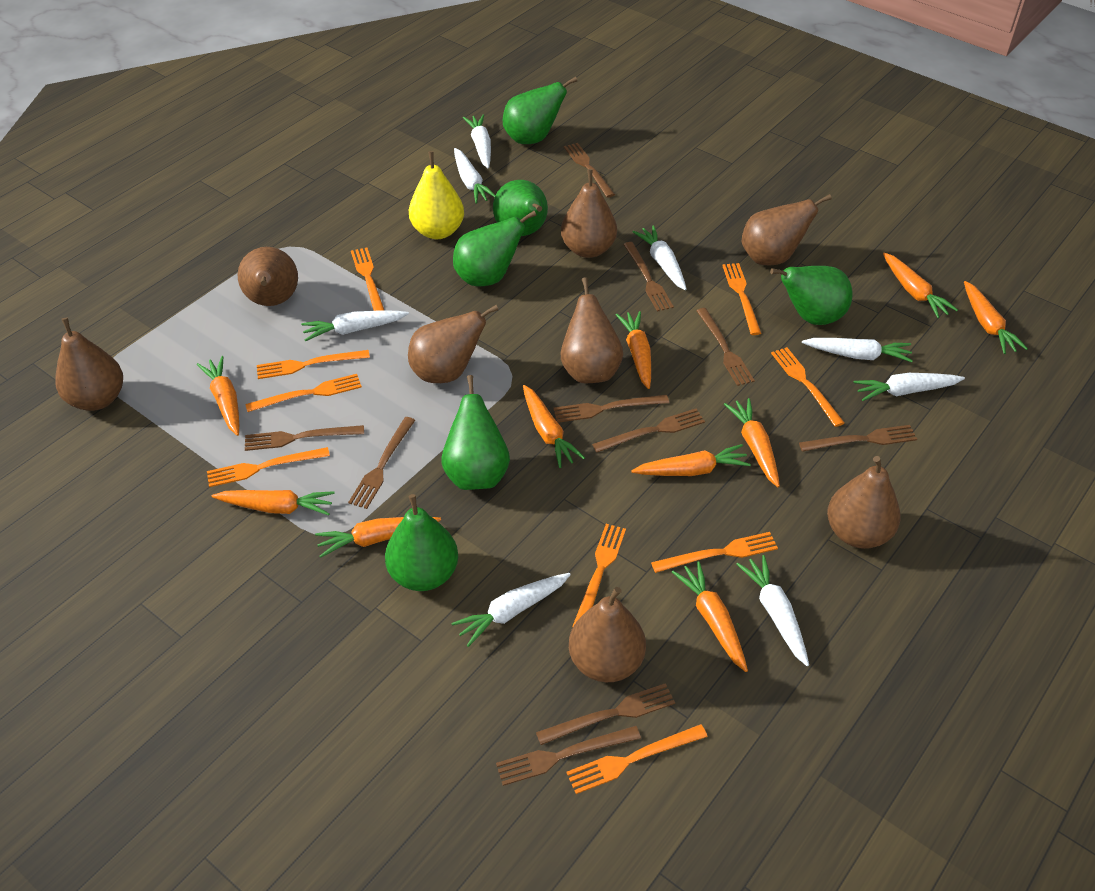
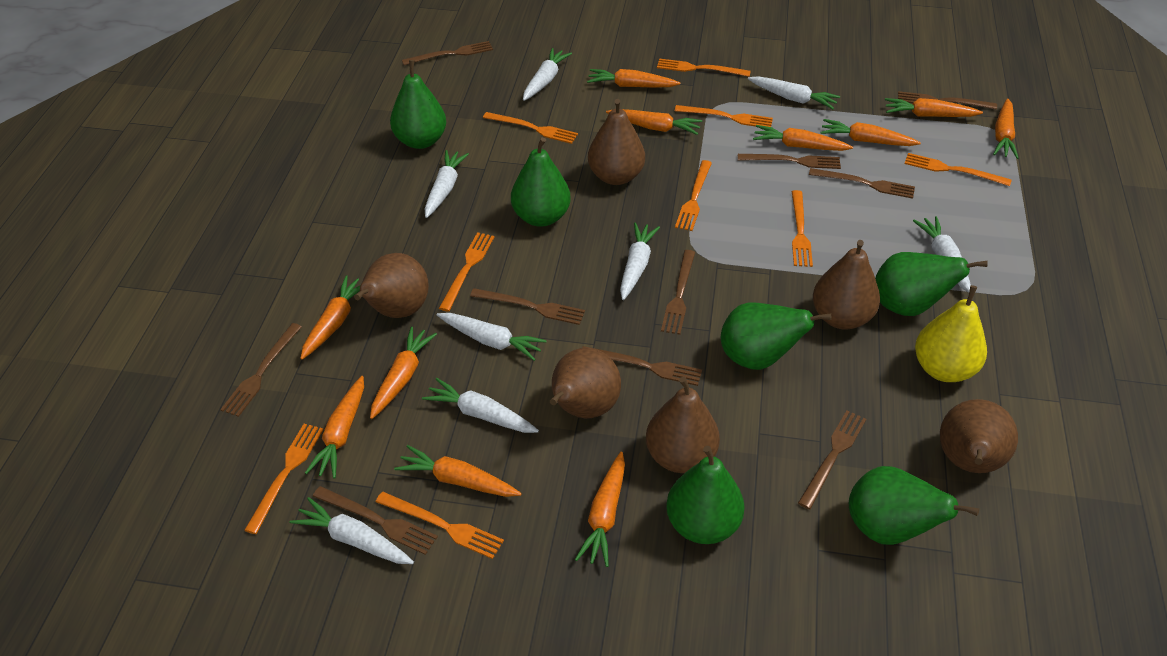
brown pear: [55,317,123,411] [237,247,298,306] [408,305,498,383] [561,169,617,258] [561,277,623,383] [569,587,646,682] [742,194,832,265] [827,456,901,549] = 8 -> [354,253,429,318] [550,348,621,418] [588,99,645,185] [646,377,720,473] [813,240,880,330] [940,399,1018,473] = 6
orange carrot: [197,356,239,436] [212,490,335,515] [315,517,441,558] [523,385,585,468] [616,311,651,389] [631,444,751,476] [672,561,748,672] [724,398,780,487] [883,253,958,318] [964,281,1028,354] = 10 -> [300,275,360,360] [305,376,364,478] [370,327,437,419] [394,445,522,497] [575,452,625,567] [587,69,680,88] [606,109,702,135] [753,125,853,151] [820,119,921,146] [885,98,983,117] [993,98,1018,159] = 11

